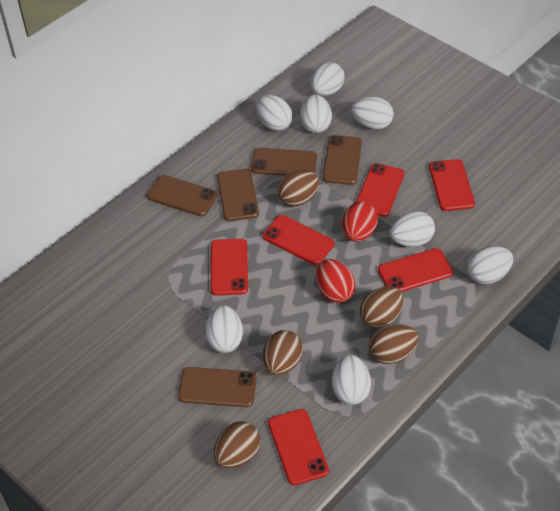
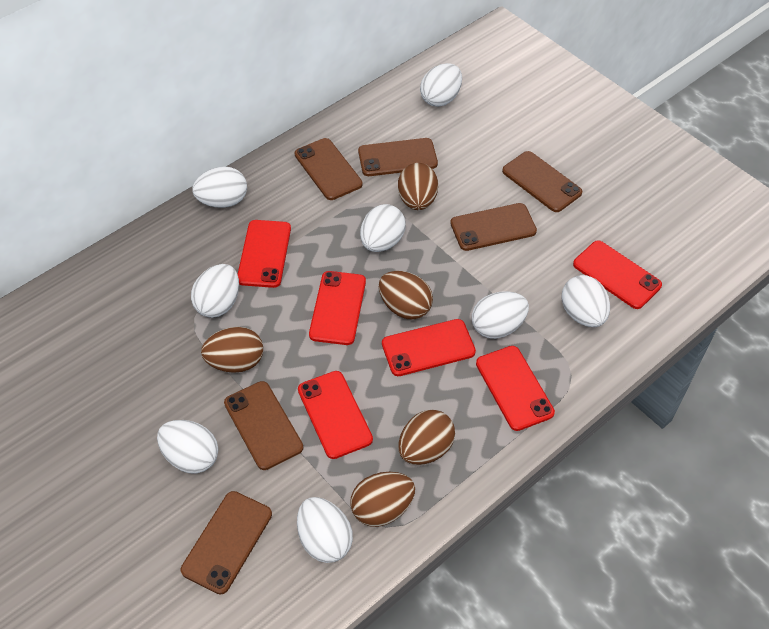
brown phone: [147,175,217,216] [178,367,257,407] [217,169,259,221] [251,148,317,176] [323,135,362,185] = 5 -> [181,491,272,594] [224,381,303,470] [295,138,363,200] [358,138,438,176] [450,203,537,251] [502,151,582,212] = 6
red egg: [316,259,356,303] [342,202,378,242] = 2 -> none = 0

